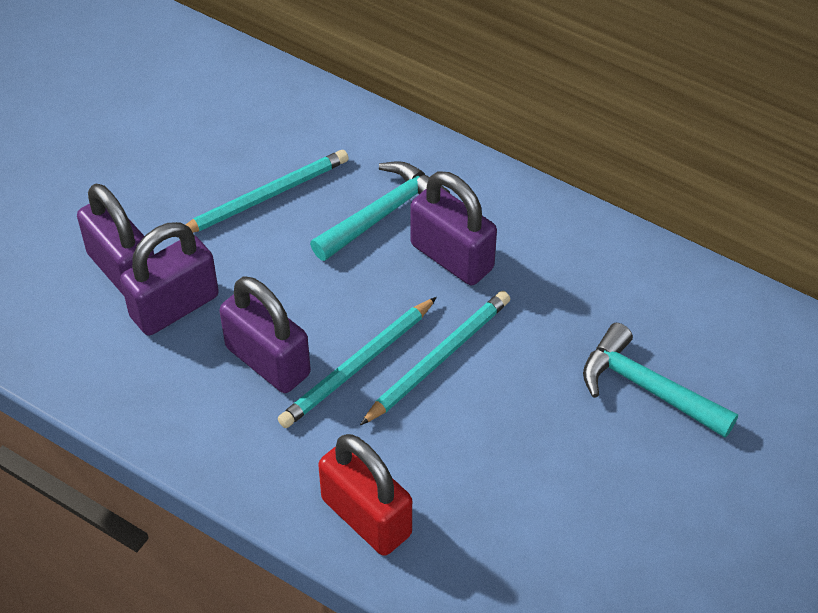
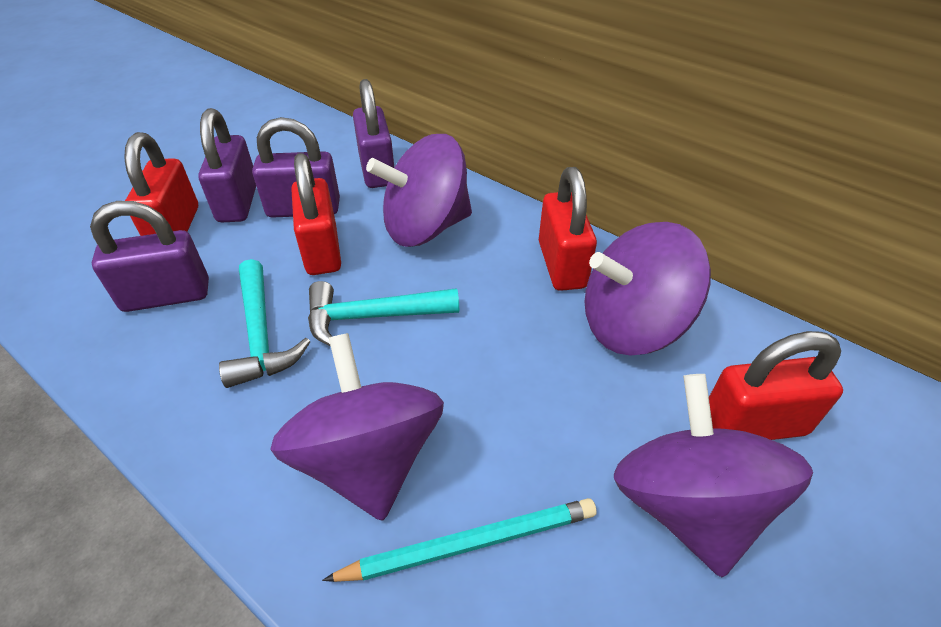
purple spinning top: none = 0 -> [270,333,444,521] [366,134,472,247] [585,222,711,356] [614,374,813,577] = 4
red padlock: [318,434,412,556] = 1 -> [124,132,198,236] [291,153,341,275] [539,167,597,291] [709,331,843,440] = 4
turquoise pencil: [186,150,349,232] [278,297,437,428] [360,291,510,425] = 3 -> [322,498,597,582] = 1

